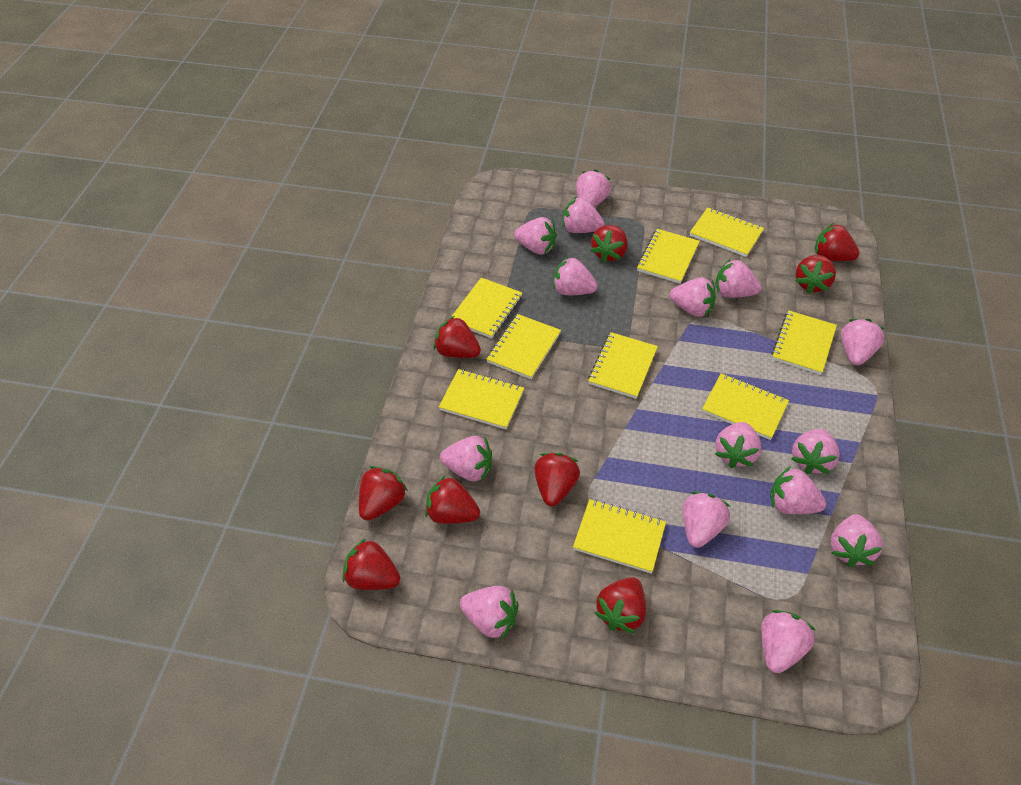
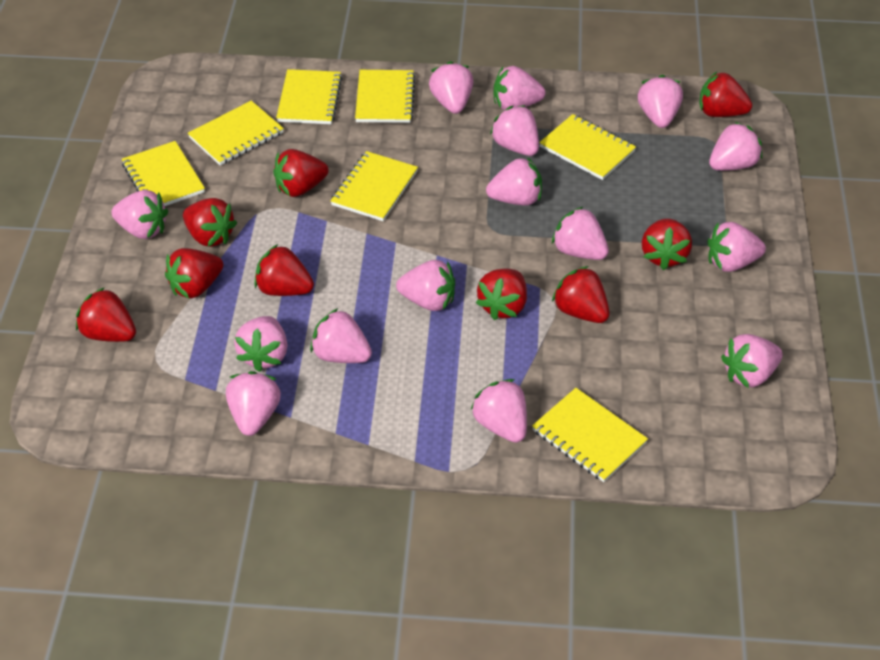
yellow notebook: [439,369,524,429] [451,278,522,339] [486,314,561,379] [573,499,666,573] [588,332,658,399] [637,229,700,284] [690,207,764,257] [702,373,789,440] [771,311,837,375] = 9 -> [122,141,205,206] [188,101,284,166] [276,69,342,124] [330,151,418,221] [355,70,415,123] [532,388,648,482] [539,114,636,180] = 7

